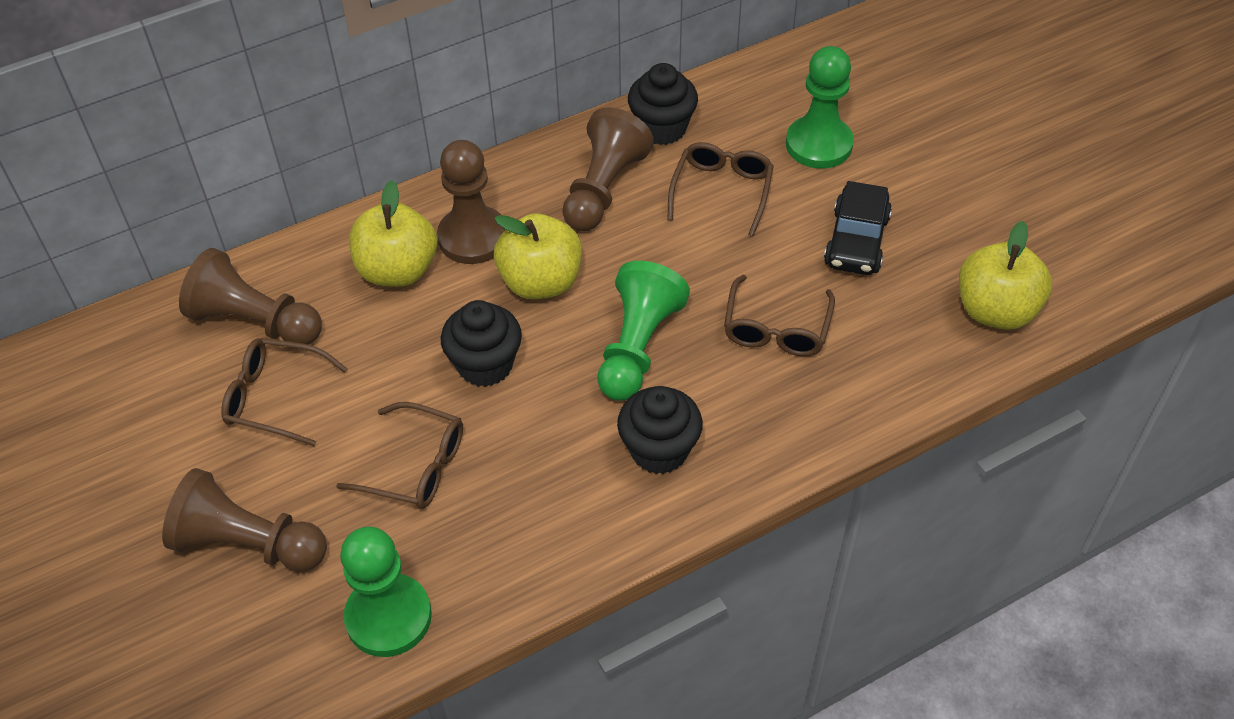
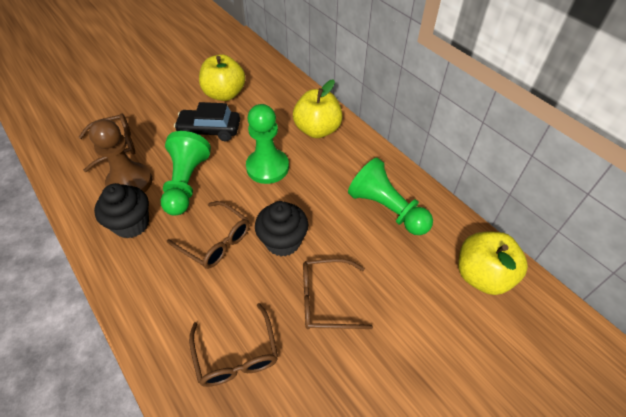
black cupcake: [441,300,522,387] [617,386,703,474] [628,63,698,145] = 3 -> [94,183,149,238] [255,201,308,257] = 2
brown pawn: [162,468,327,571] [179,248,322,345] [437,140,505,264] [562,107,654,231] = 4 -> [89,119,152,193] = 1

